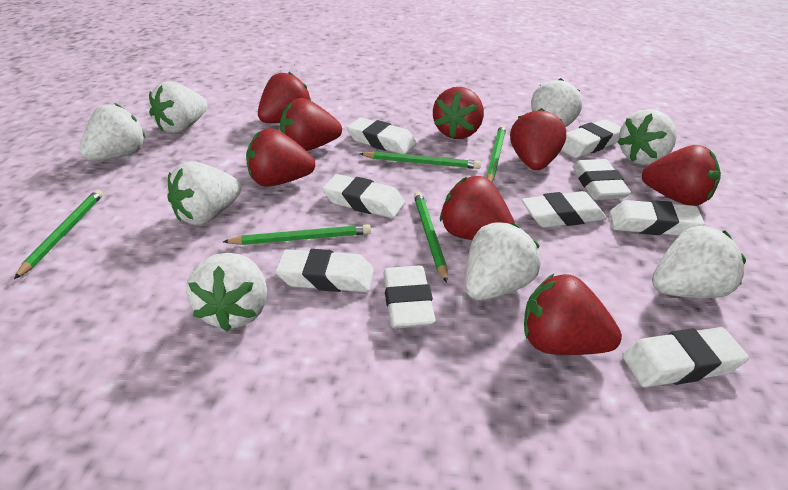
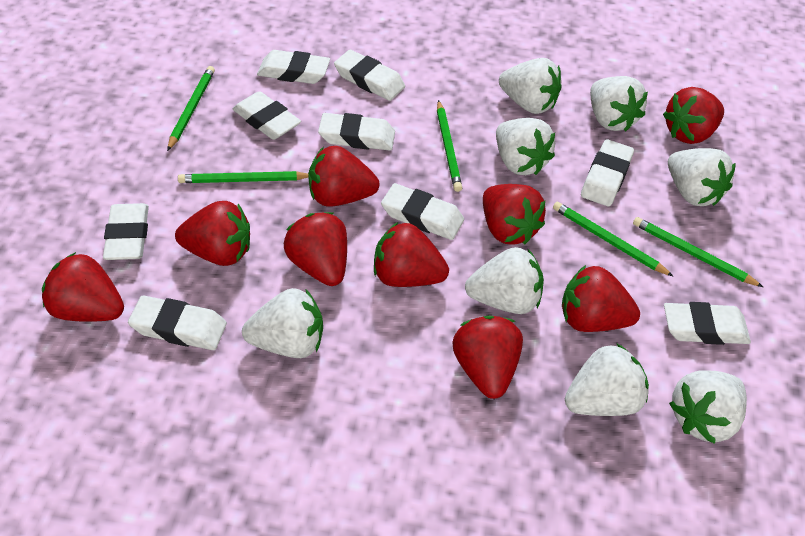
red strawberry: [246,128,315,187] [258,72,311,123] [280,98,342,151] [433,87,484,139] [440,176,515,240] [510,108,566,170] [524,274,622,355] [642,145,721,206] = 8 -> [42,252,124,322] [175,201,250,266] [284,212,347,286] [308,146,380,207] [374,222,449,287] [452,316,523,399] [483,184,546,245] [562,265,640,332] [663,87,724,144] = 9

